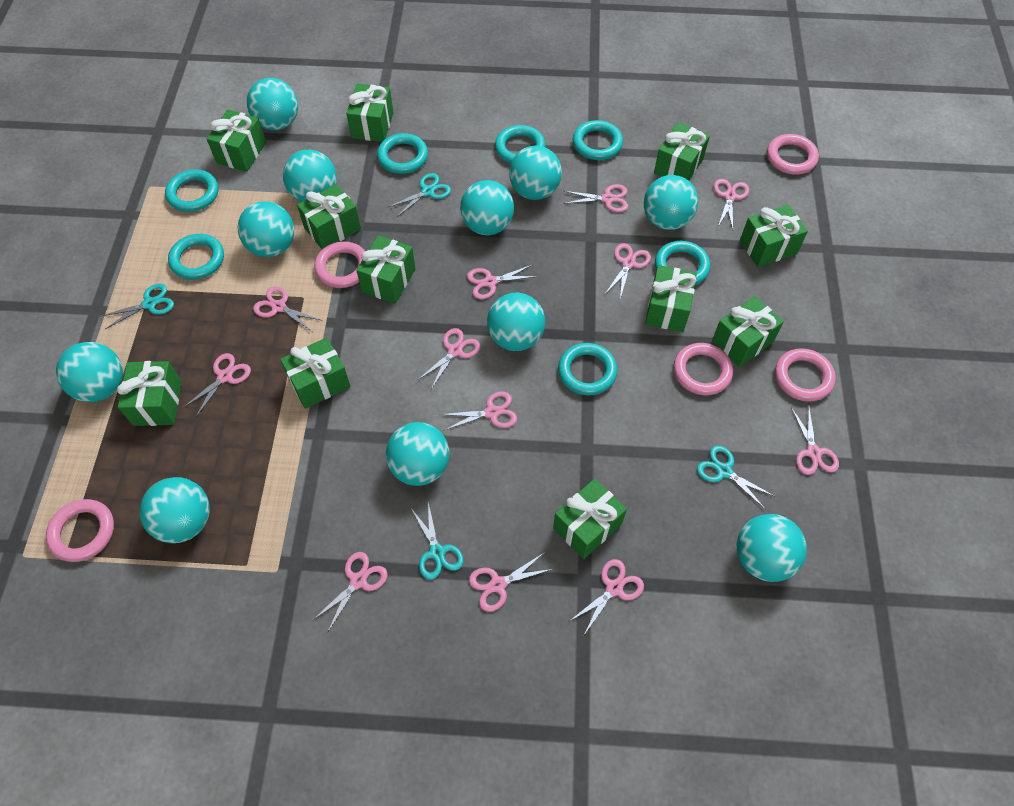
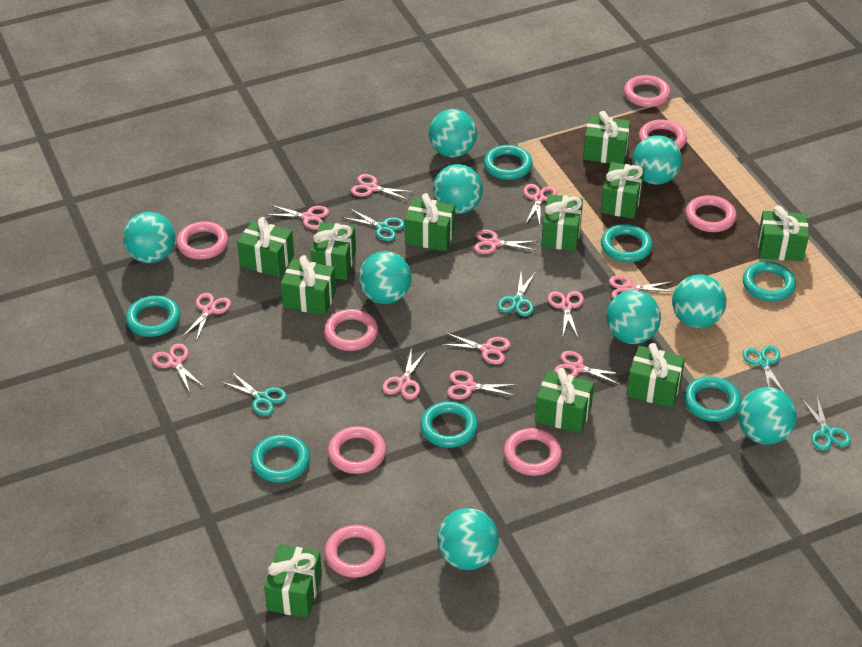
pink ring: [46,499,114,562] [314,241,365,288] [674,343,733,395] [767,134,819,175] [775,348,836,402] = 5 -> [177,221,228,260] [324,309,378,351] [325,525,386,578] [328,426,386,474] [504,428,562,476] [624,75,671,107] [639,119,687,149] [686,195,736,232] = 8
turquoise ball: [56,342,123,402] [139,477,210,543] [238,201,294,257] [247,78,298,130] [283,150,337,202] [386,422,449,486] [460,180,514,235] [487,293,545,351] [509,145,562,200] [644,175,698,230] [737,514,807,582] = 11 -> [123,212,175,263] [359,251,412,304] [429,109,477,157] [433,164,483,214] [437,508,499,570] [606,290,661,344] [632,135,682,185] [672,274,726,328] [738,387,797,445] = 9
turquoise scissors: [100,283,174,329] [387,173,451,217] [411,502,464,580] [697,446,774,509] = 4 -> [221,372,287,416] [342,208,405,241] [498,272,536,316] [743,345,785,393] [801,397,851,451] = 5

